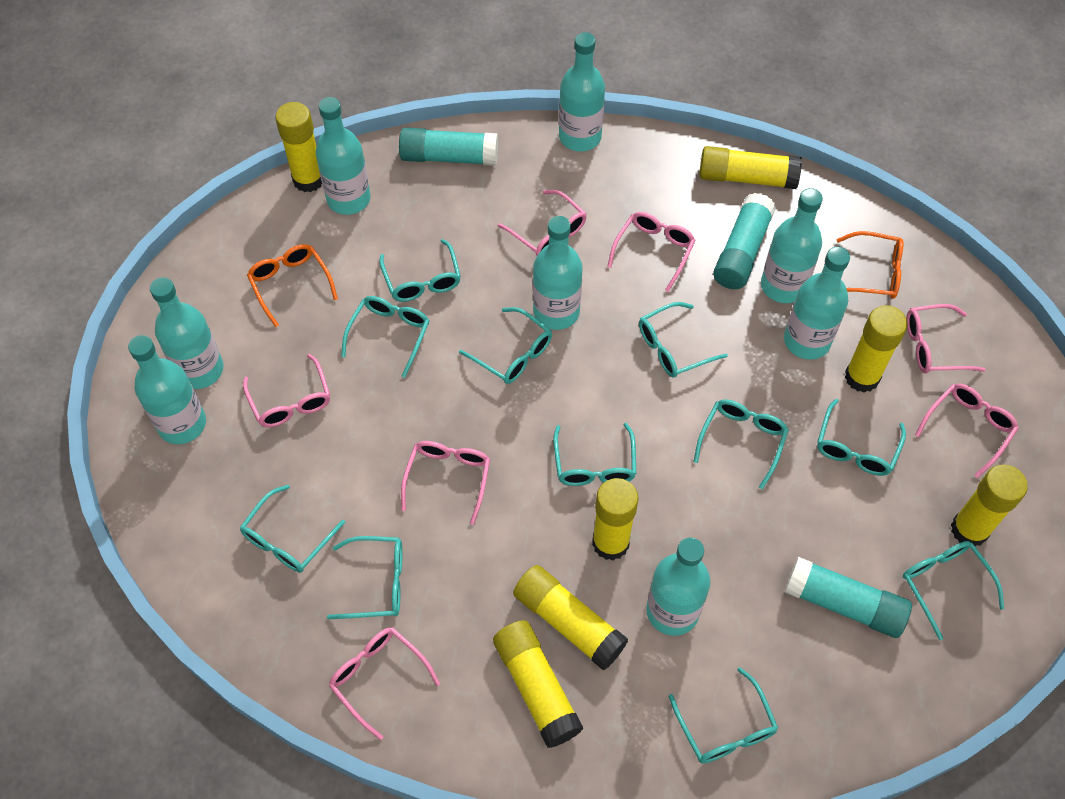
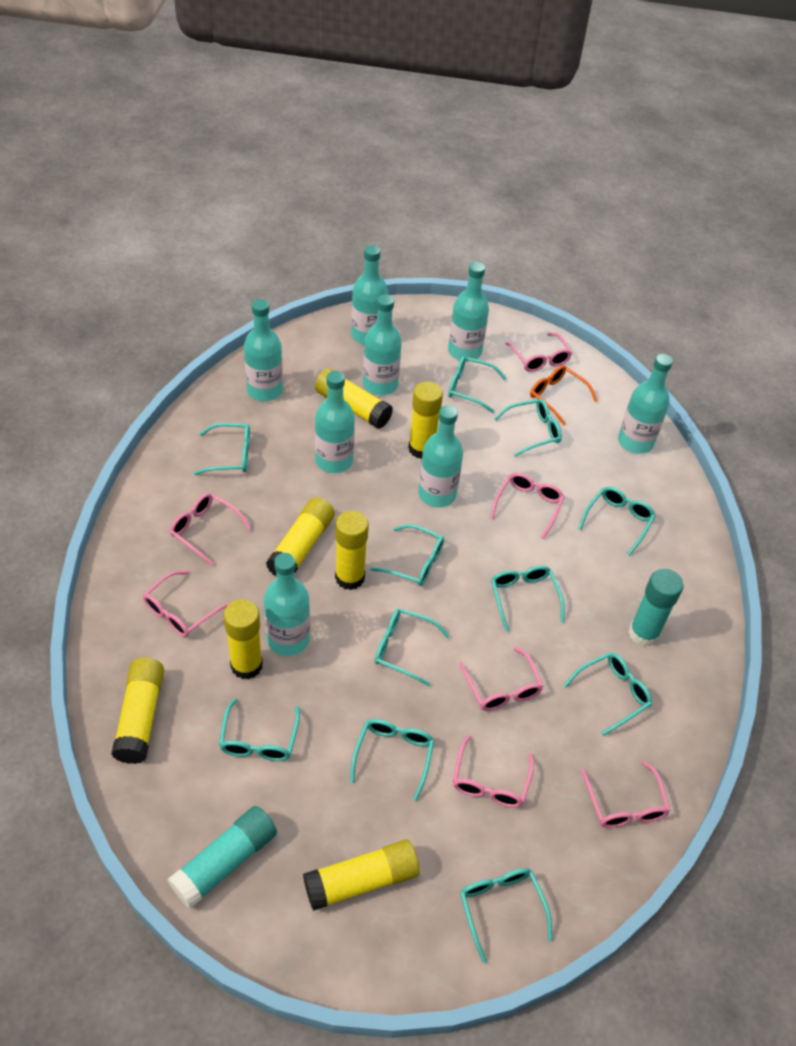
orange glasses: [247,244,338,327] [836,231,903,299] = 2 -> [530,365,598,425] = 1
turquoise glue stick: [399,128,498,166] [713,193,776,289] [784,557,912,638] = 3 -> [167,806,277,909] [629,569,684,647] = 2

